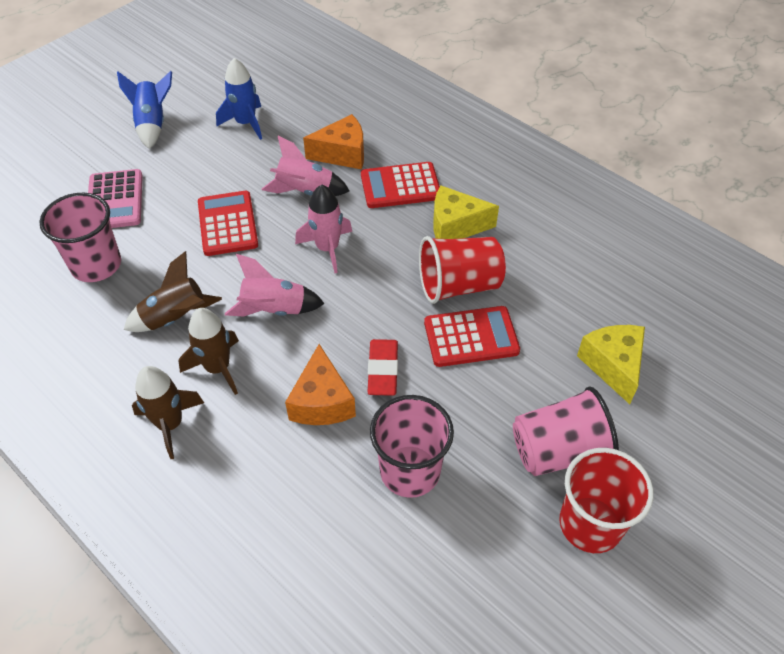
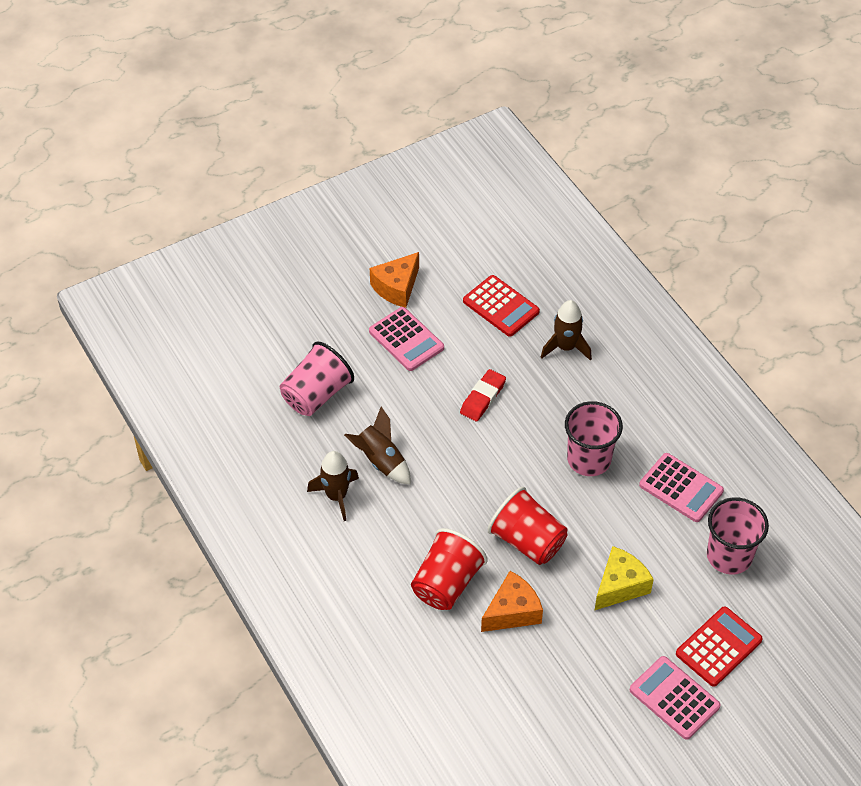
blue rocket: [117,71,172,149] [216,58,262,140] = 2 -> none = 0
pink calculator: [88,169,143,228] = 1 -> [369,307,444,371] [630,656,721,740] [639,453,724,522] = 3
pink rocket: [225,254,325,316] [262,136,349,196] [295,184,352,273] = 3 -> none = 0
red calculator: [198,191,258,256] [361,162,440,208] [424,306,520,367] = 3 -> [463,275,540,337] [676,606,763,687] = 2
yellow cheese: [433,185,499,239] [577,325,645,404] = 2 -> [595,546,654,610] = 1

